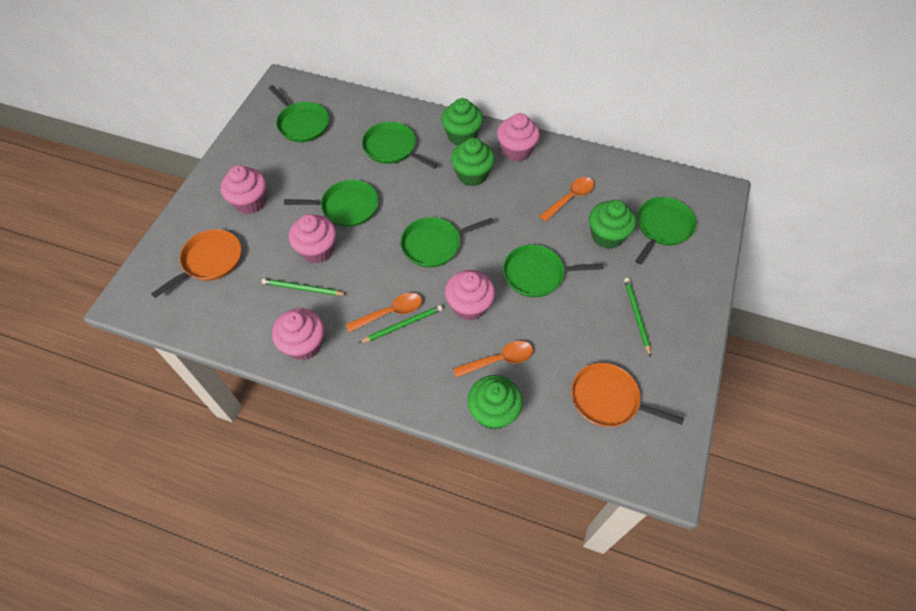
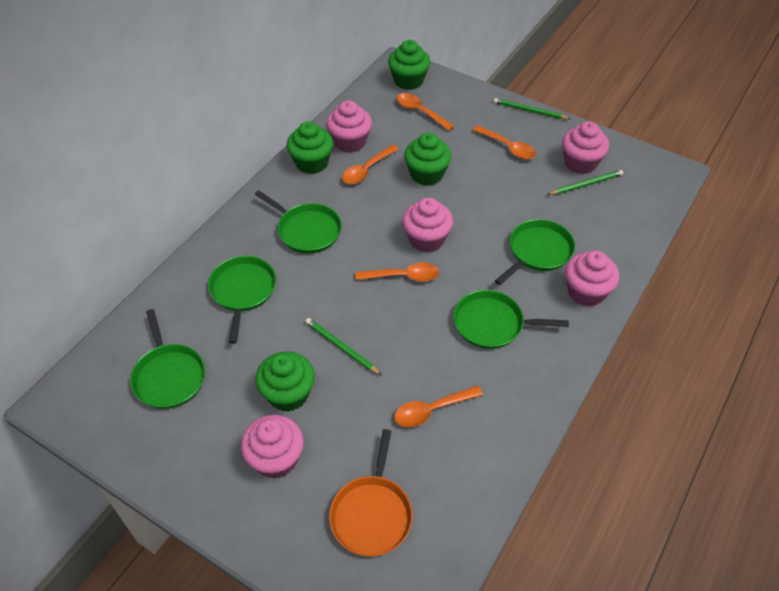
green pan: [269,85,329,142] [284,180,379,227] [362,122,438,169] [400,217,494,268] [503,244,604,297] [635,197,697,265] = 6 -> [130,309,205,409] [208,256,276,344] [255,190,342,254] [453,290,569,349] [495,219,575,285] = 5
orange pan: [151,229,241,298] [571,363,684,427] = 2 -> [329,429,413,557] = 1
orange spoon: [346,293,422,333] [453,341,533,378] [539,177,594,222] = 3 -> [342,145,399,184] [355,262,439,282] [394,386,483,427] [397,93,454,131] [473,125,536,159] = 5

